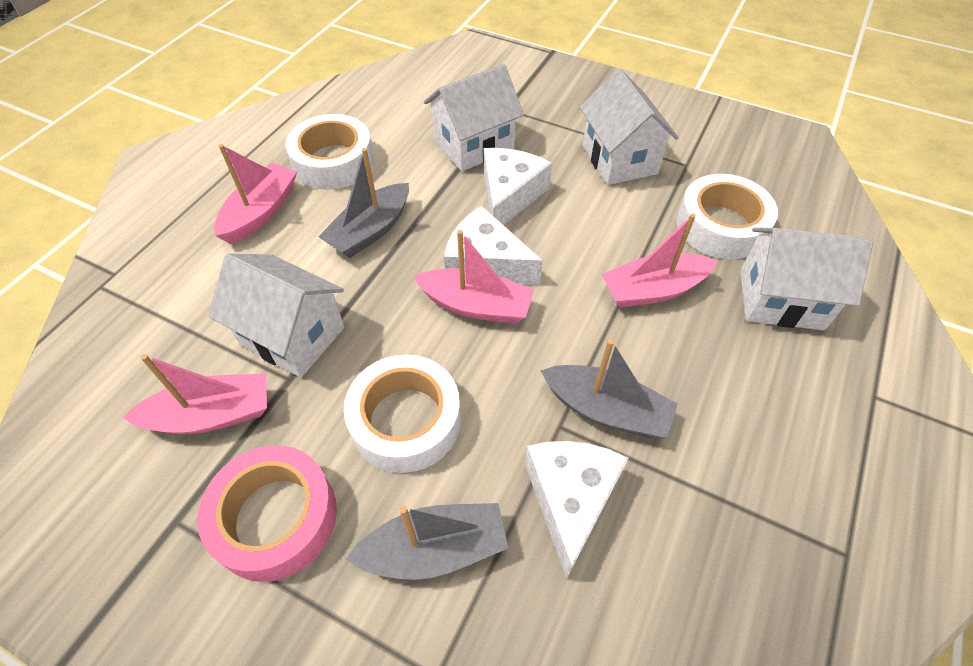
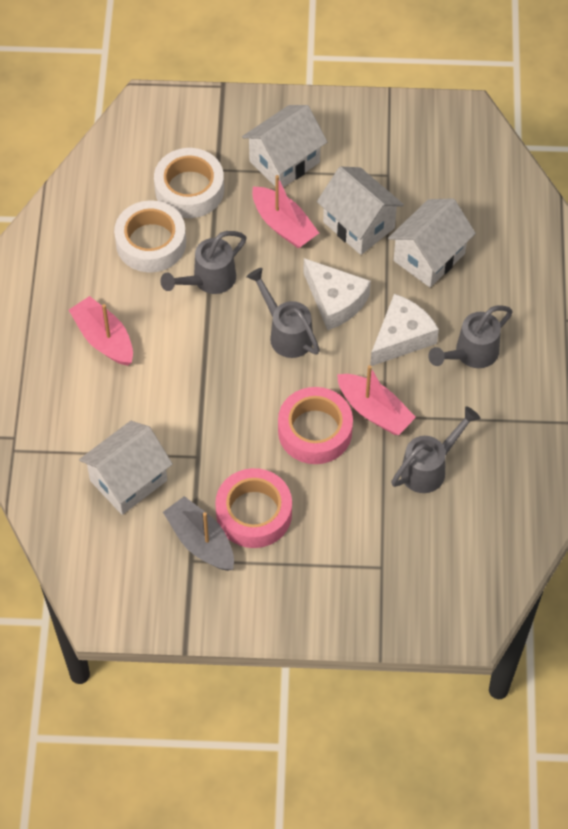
grey boat: [318,148,409,258] [346,503,508,580] [540,339,678,438] = 3 -> [163,496,234,571] = 1
grey watering can: none = 0 -> [160,231,246,294] [246,268,320,358] [391,406,481,493] [428,306,513,368] = 4
pink boat: [122,354,267,434] [214,144,297,244] [413,230,534,324] [601,213,717,308] = 4 -> [69,296,133,366] [252,175,319,248] [337,365,416,435] = 3
pink tape: [197,445,337,582] = 1 -> [215,468,292,548] [278,387,353,464] = 2
white cheese: [444,206,543,285] [484,148,552,225] [525,441,629,579] = 3 -> [304,258,371,330] [370,294,439,366] = 2
white tape: [285,114,374,190] [344,354,461,473] [677,174,778,259] = 3 -> [114,201,186,272] [154,148,224,218] = 2

